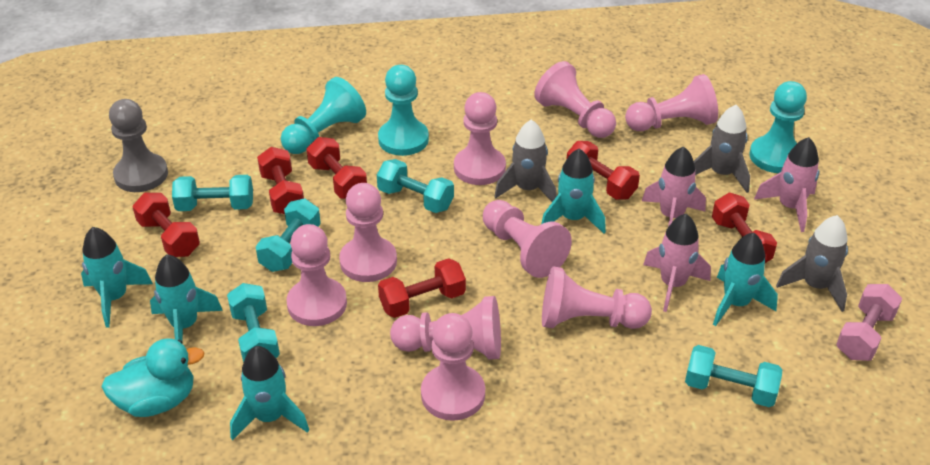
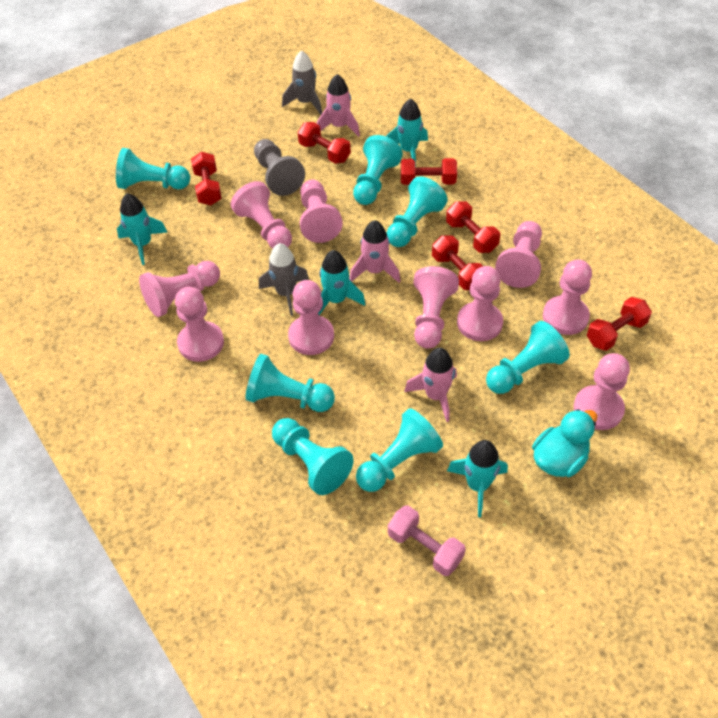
grey rocket: [494,119,557,202] [694,105,750,193] [776,215,848,312] = 3 -> [259,243,309,316] [282,50,322,115] = 2
pink pawn: [286,224,347,326] [339,183,397,282] [390,296,501,360] [421,313,485,421] [454,92,506,185] [483,200,572,278] [534,61,616,138] [542,266,652,329] [625,74,718,131] = 9 -> [139,261,220,317] [175,287,224,362] [231,181,292,249] [288,280,334,355] [300,180,343,243] [413,266,459,349] [457,266,503,341] [495,221,542,288] [543,259,592,335] [574,353,630,430] = 10
turquoise dumbbell: [172,175,253,211] [227,283,280,363] [256,199,321,272] [377,159,454,213] [685,345,782,407] = 5 -> none = 0
turquoise pawn: [281,77,366,154] [378,65,429,156] [750,81,807,173] = 3 -> [116,148,190,189] [246,354,335,412] [272,418,354,495] [353,135,403,205] [356,408,443,492] [387,177,448,247] [486,321,570,394] = 7
turquoise rocket: [81,227,153,328] [150,254,223,341] [230,346,309,440] [541,148,606,234] [713,232,778,326] = 5 -> [117,193,167,265] [318,250,365,315] [386,98,428,168] [447,440,508,517] = 4

